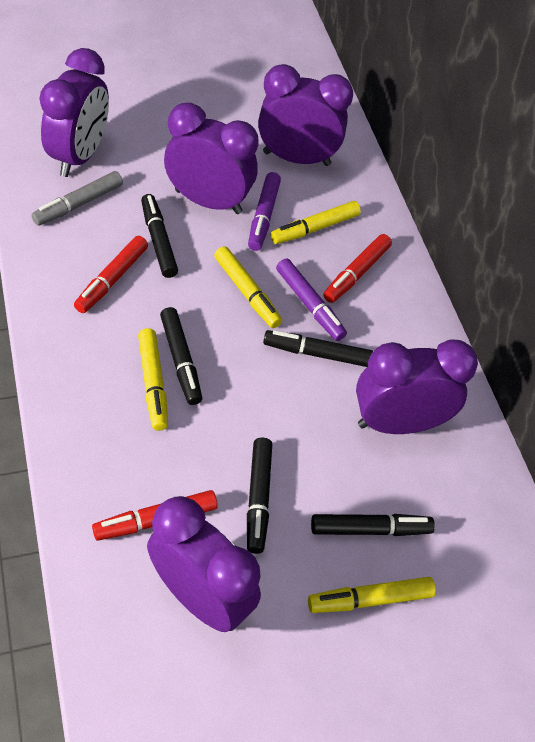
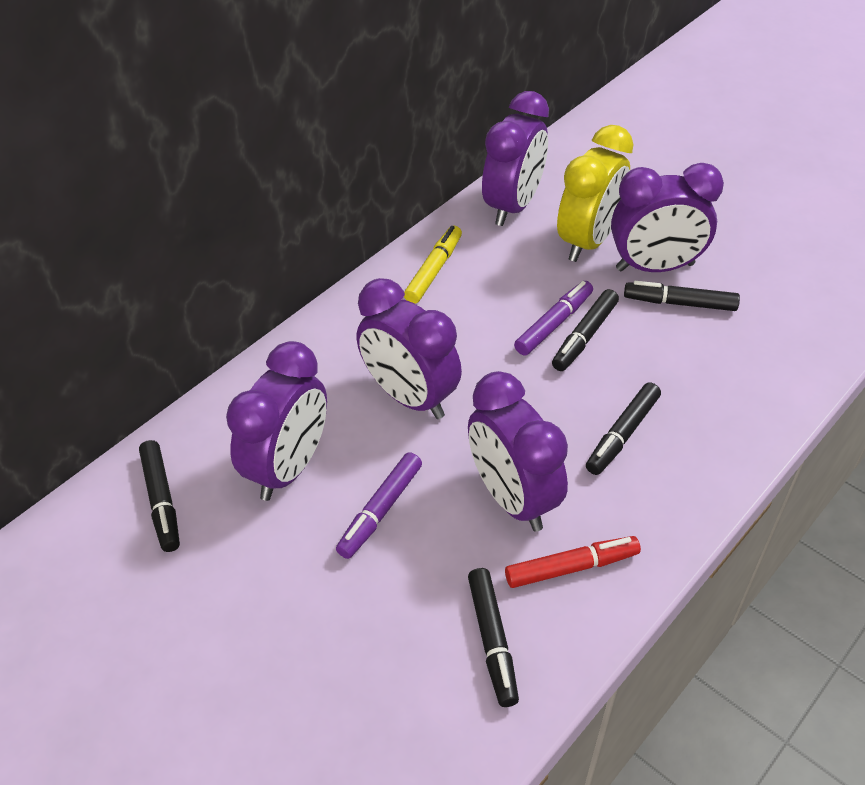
grey marker: [31,171,123,226] = 1 -> none = 0
red marker: [74,236,148,313] [92,490,218,541] [323,234,392,303] = 3 -> [505,536,641,588] = 1
yellow clock: none = 0 -> [557,125,634,262] = 1
yellow marker: [138,328,168,431] [214,246,282,328] [270,201,361,244] [308,577,436,613] = 4 -> [404,225,462,304] = 1

